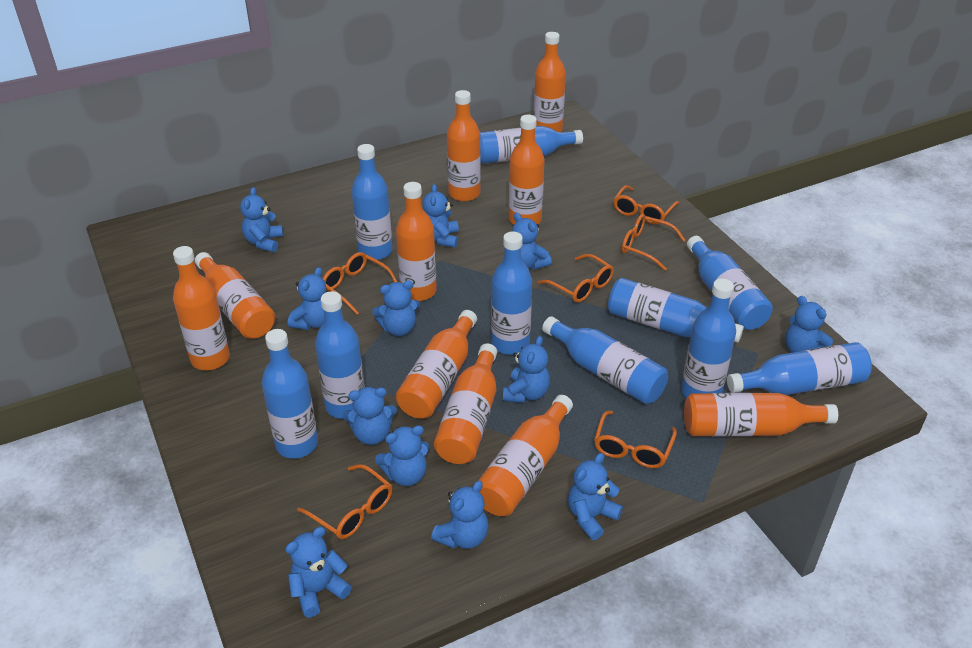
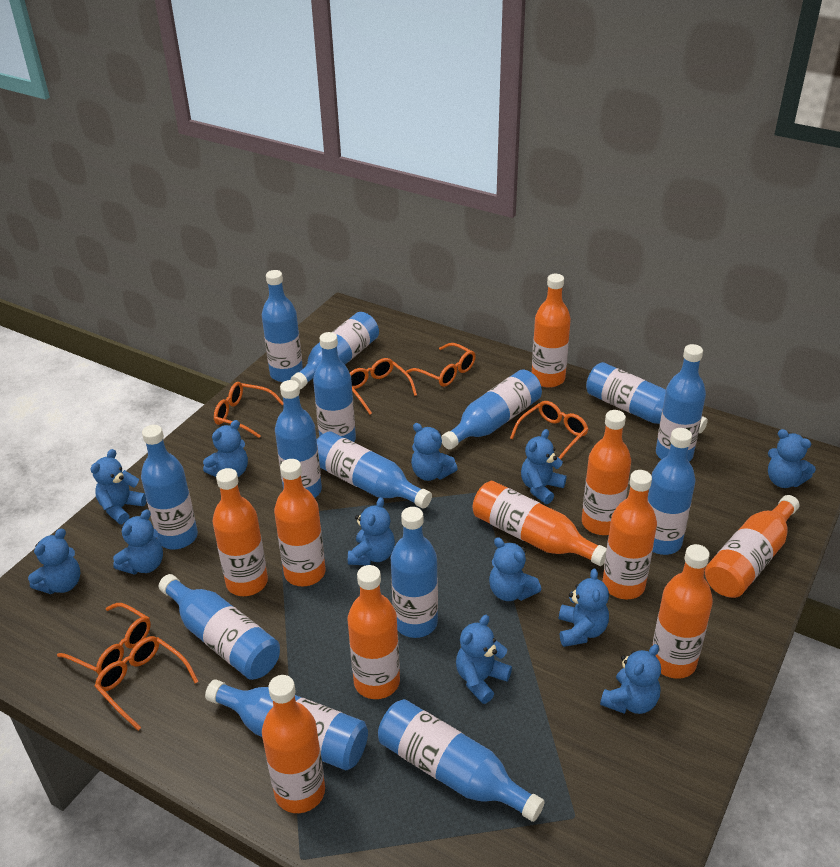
blue bottle: [262,329,318,459] [315,291,365,419] [352,144,393,260] [480,126,583,164] [491,231,532,355] [542,316,668,404] [608,278,744,343] [681,278,736,398] [687,236,773,330] [727,342,872,395] = 10 -> [141,425,198,549] [159,574,280,680] [205,679,368,770] [262,270,303,382] [275,380,322,498] [291,312,379,389] [313,332,356,442] [317,431,432,509] [378,699,545,822] [391,507,438,638] [441,370,542,450] [586,362,708,433] [648,428,696,555] [656,344,706,461] = 14

